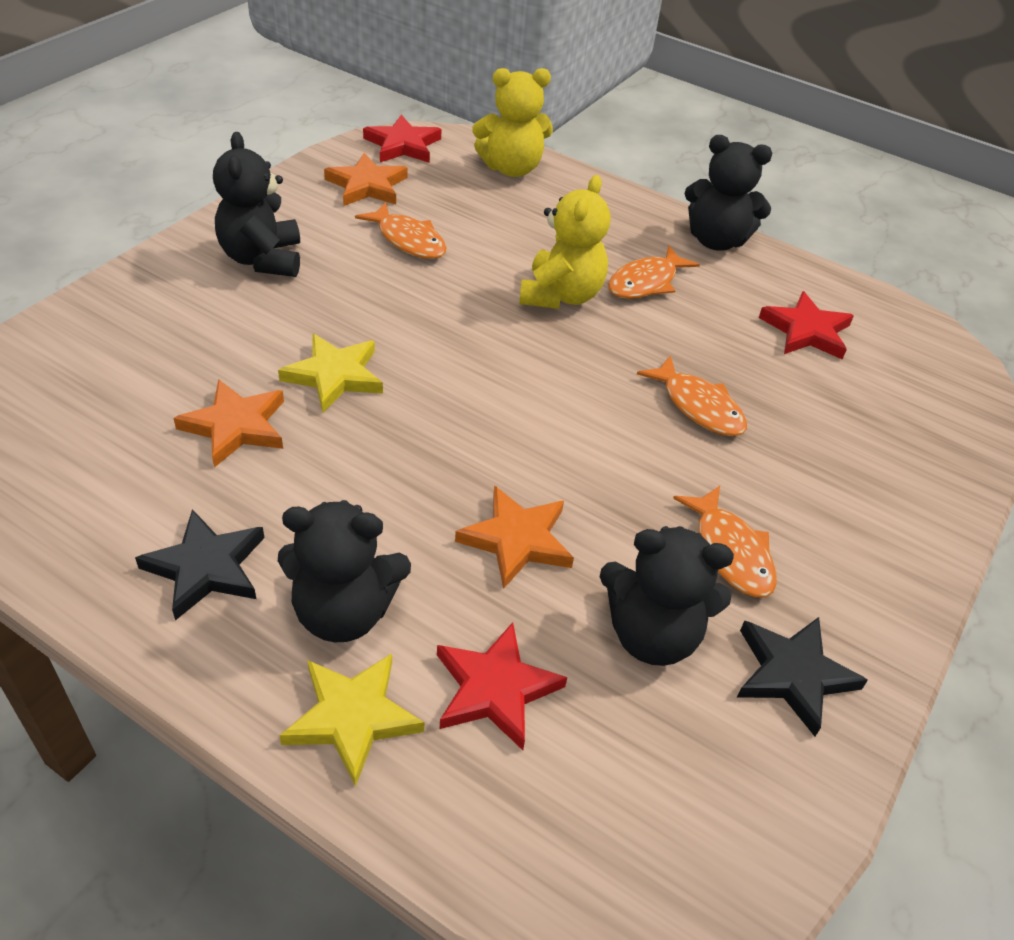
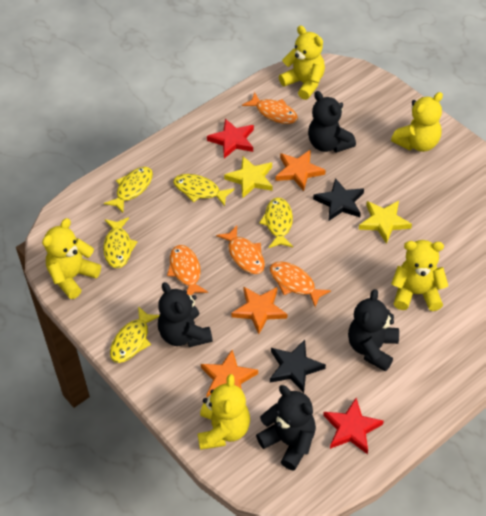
red star: [363,115,442,163] [437,622,567,750] [759,291,854,359] = 3 -> [207,119,254,158] [323,398,384,454] = 2
yellow fish: none = 0 -> [103,217,138,268] [104,167,153,213] [110,306,159,363] [173,174,235,206] [259,198,293,248] = 5
yellow teddy bear: [472,68,553,177] [519,175,610,309] = 2 -> [42,218,101,299] [198,374,250,450] [279,26,325,100] [391,92,443,152] [391,240,448,311] = 5

